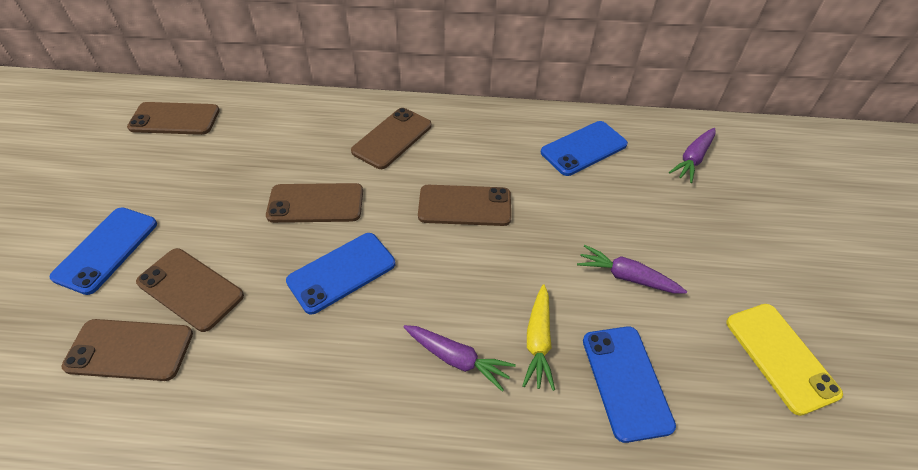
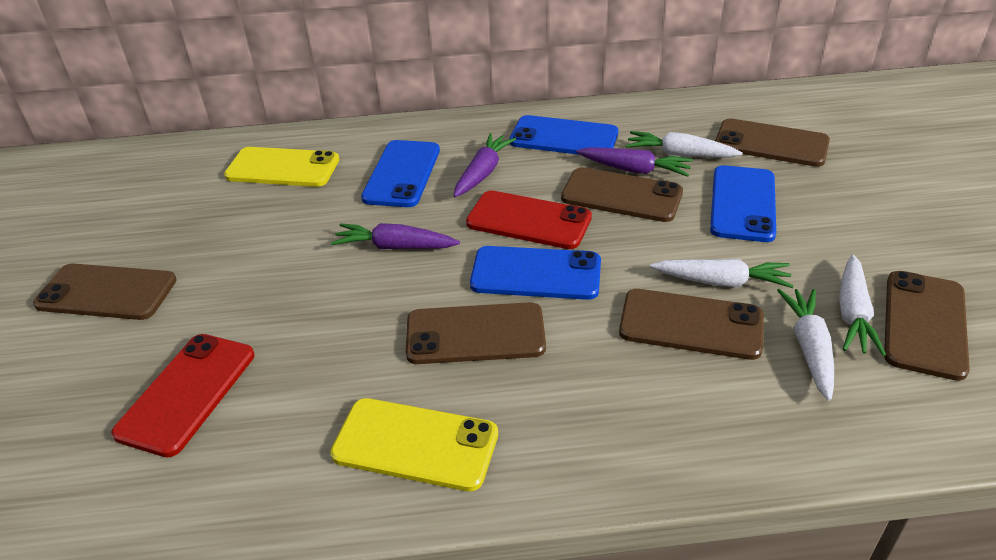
red phone: none = 0 -> [111,334,254,457] [466,190,592,249] = 2
white carrot: none = 0 -> [626,131,743,158] [650,259,794,288] [777,289,834,401] [839,254,886,356] = 4
yellow carrot: [522,284,555,391] = 1 -> none = 0
yellow phone: [726,304,843,416] = 1 -> [224,147,340,187] [330,398,498,491] = 2

